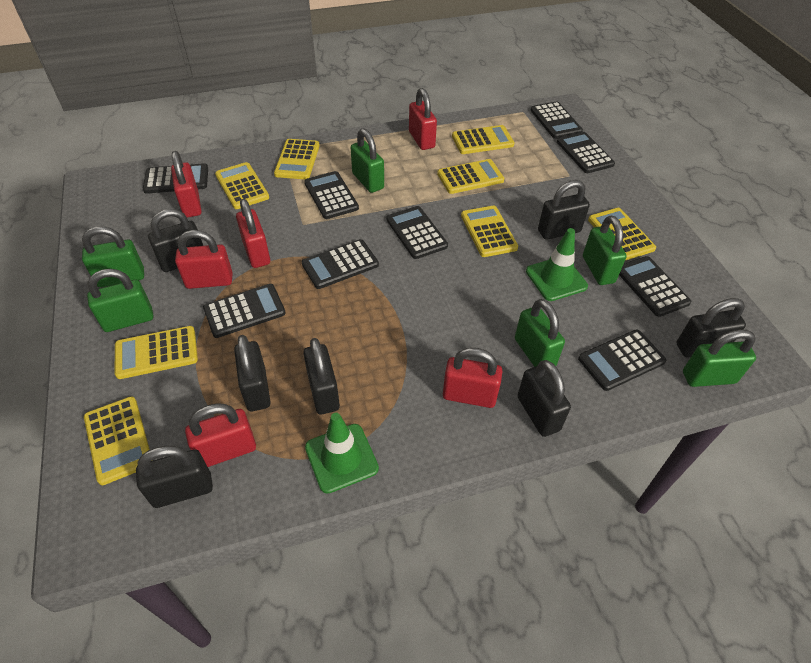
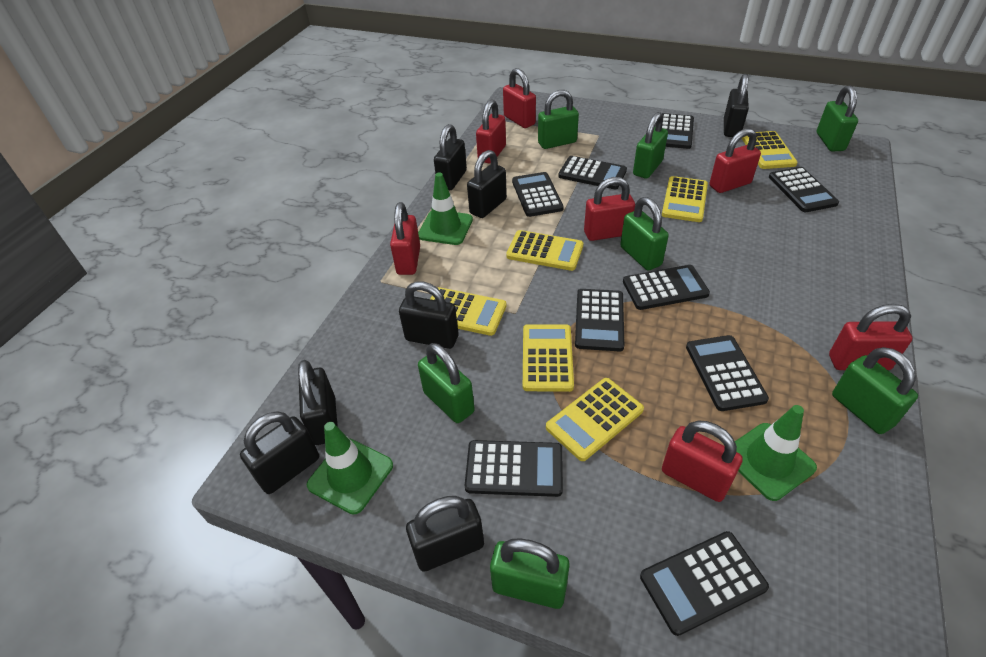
green padlock: [82,226,144,287] [87,269,153,332] [351,128,384,193] [515,299,565,367] [583,216,627,285] [683,329,756,387] = 6 -> [418,343,475,423] [490,538,570,609] [538,90,579,149] [620,197,669,271] [633,112,668,179] [816,86,858,152] [832,347,918,434] = 7
green traffic cone: [305,413,379,493] [526,228,588,301] = 2 -> [307,422,393,514] [418,173,473,245] [735,405,817,501] = 3
red padlock: [171,151,202,218] [175,230,233,289] [185,404,256,467] [236,199,270,268] [409,88,437,150] [443,348,503,408] = 6 -> [390,202,420,275] [476,99,506,164] [503,68,536,128] [584,177,635,241] [662,420,743,502] [710,128,761,193] [829,304,913,370] = 7
yellow calculator: [84,396,153,485] [115,326,198,379] [215,162,269,209] [274,139,320,179] [437,159,504,194] [452,125,515,154] [461,206,518,257] [588,208,656,260] = 8 -> [430,287,507,336] [506,230,583,271] [523,324,574,392] [546,378,644,461] [662,176,708,222] [742,131,798,169] = 6

